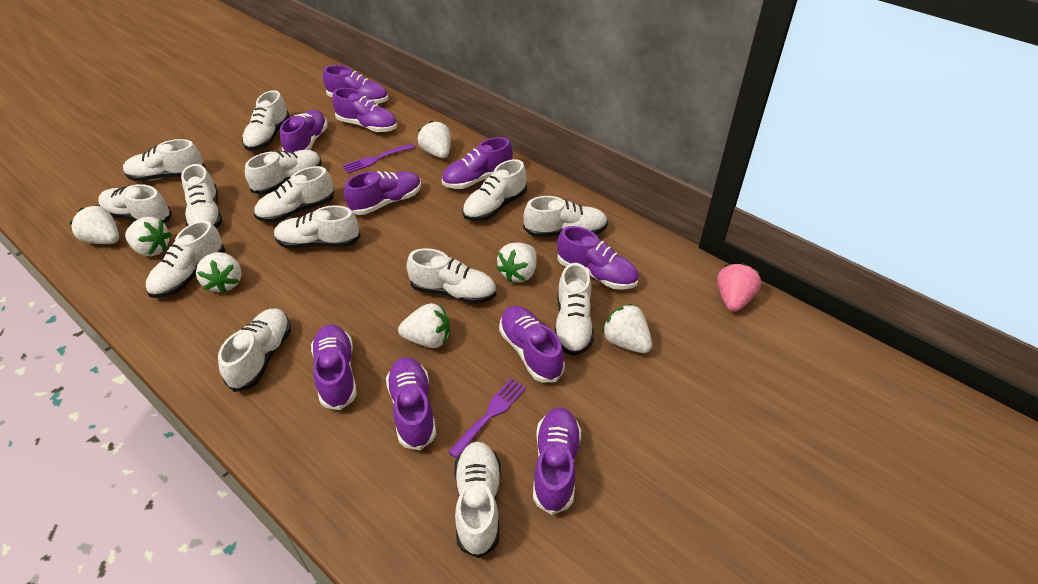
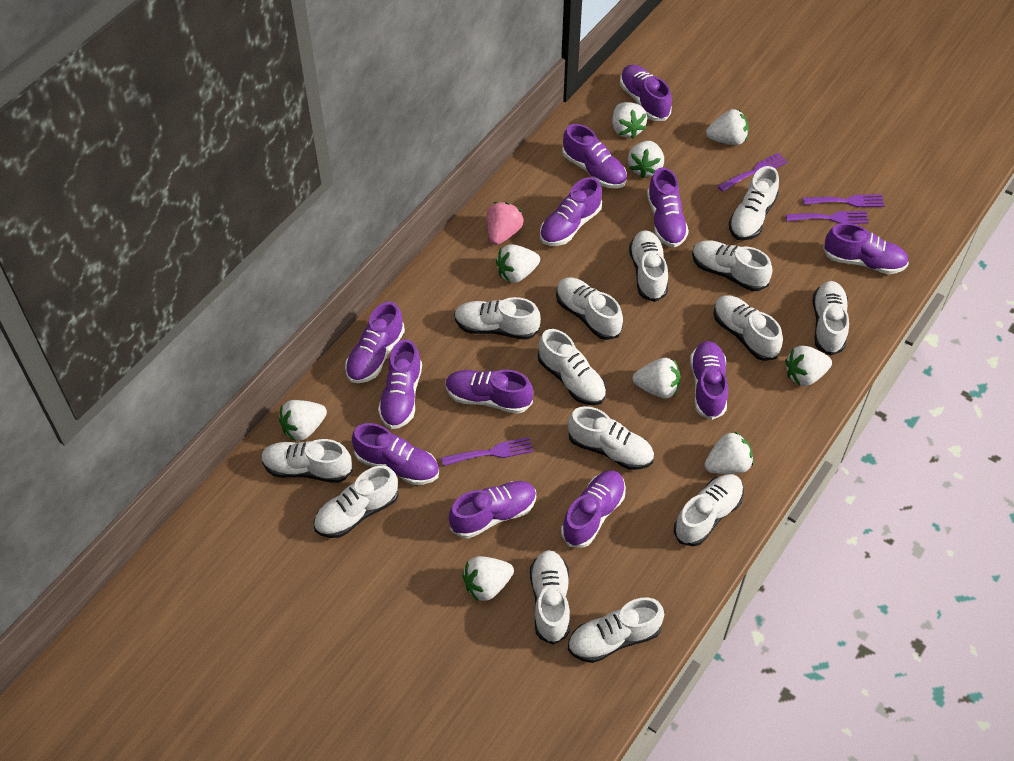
purple fork: [342,143,415,173] [448,378,526,459] = 2 -> [441,437,533,466] [718,152,788,192] [786,211,869,224] [802,195,885,207] = 4
purple shoe: [280,110,328,152] [311,324,357,410] [323,65,388,104] [332,88,397,132] [344,171,421,215] [386,357,436,450] [442,137,513,189] [499,306,565,382] [533,407,581,515] [557,226,639,290] = 10 -> [345,302,405,383] [352,423,439,485] [378,339,422,429] [446,370,533,414] [449,481,536,539] [540,177,602,246] [561,470,626,548] [562,124,627,189] [620,65,672,121] [647,167,689,248] [690,341,728,420] [823,223,909,274] = 12
white strawberry: [70,205,119,244] [125,217,172,256] [196,252,242,294] [398,303,450,348] [418,121,451,158] [496,243,537,283] [602,304,652,353] = 7 -> [279,400,327,441] [462,556,514,602] [496,244,540,283] [612,102,647,138] [628,141,664,178] [633,358,681,399] [704,431,754,474] [706,109,749,145] [785,345,832,386] = 9

